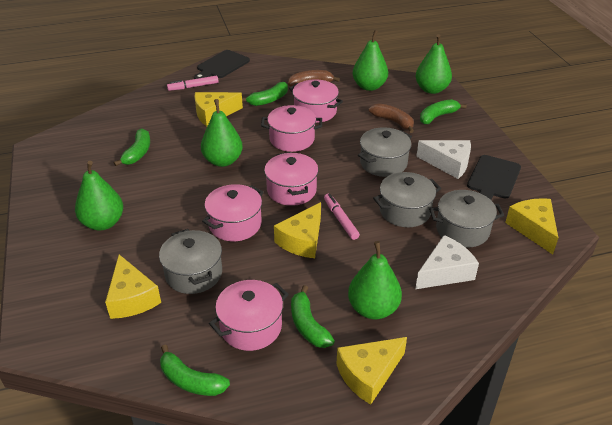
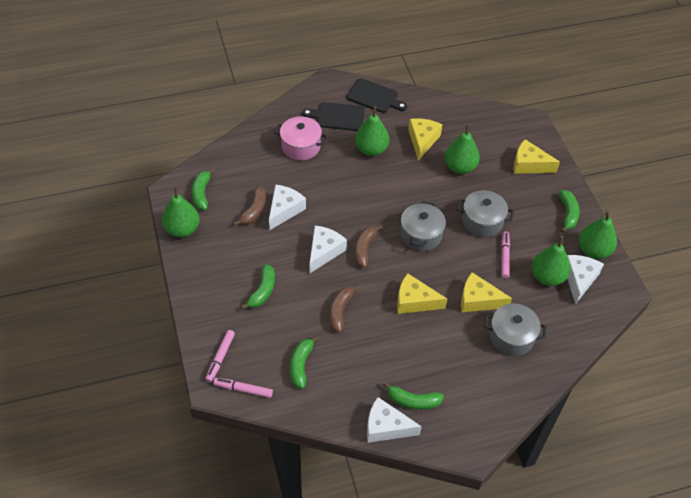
brown banana: [288,70,340,87] [369,103,414,133] = 2 -> [233,186,266,226] [329,285,359,333] [354,225,383,268] = 3
grey pot: [159,229,222,294] [358,127,412,177] [373,172,441,227] [429,190,504,248] = 4 -> [400,201,446,251] [457,190,514,237] [484,303,546,356] = 3
pink marker: [167,76,219,91] [324,194,360,240] = 2 -> [205,330,235,382] [213,378,273,398] [501,232,510,278] = 3
pink pot: [202,184,264,241] [209,280,289,351] [261,105,322,152] [264,152,318,206] [289,79,343,123] = 5 -> [274,116,328,160] = 1
white cheese: [415,235,479,289] [416,140,471,179] = 2 -> [269,185,306,230] [309,226,347,273] [367,397,422,443] [567,255,604,304] = 4
yellow cheese: [105,255,161,319] [194,92,243,126] [274,202,321,258] [337,337,407,405] [505,198,558,254] = 5 -> [397,273,447,314] [408,118,443,161] [461,272,512,312] [513,139,560,174] = 4

